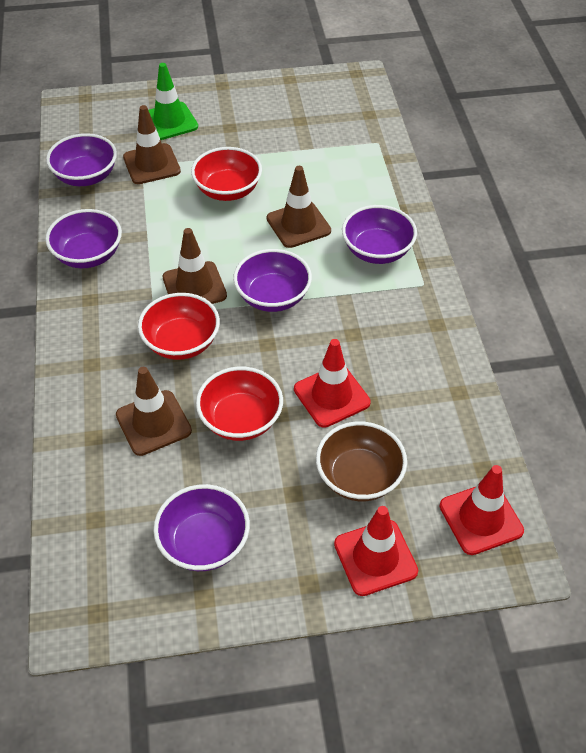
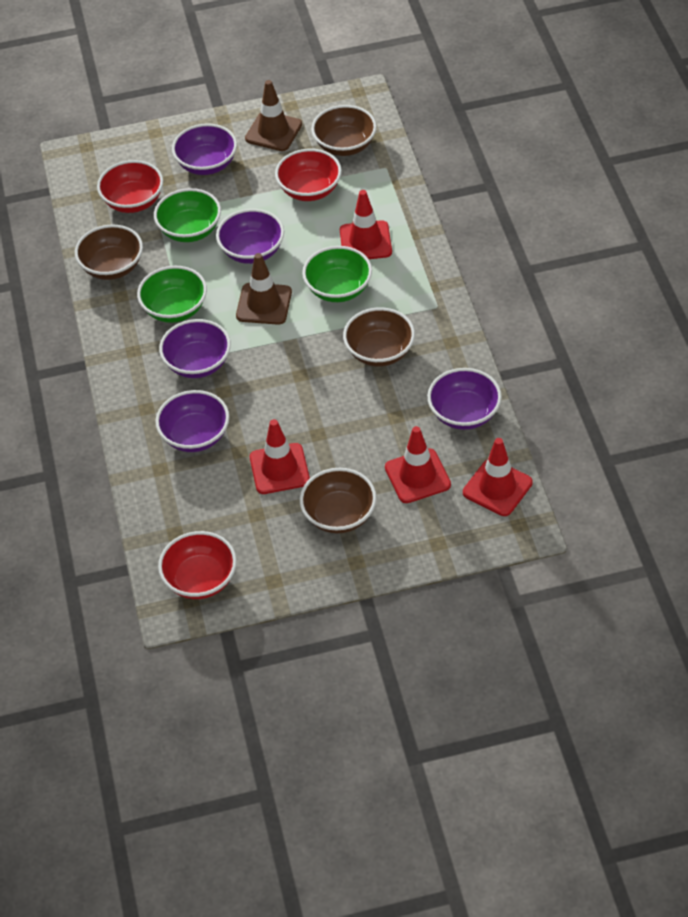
brown bowl: [316,421,407,501] = 1 -> [75,225,143,280] [300,468,377,534] [311,105,377,156] [343,307,415,367] = 4
brown traffic cone: [116,367,192,456] [123,105,181,184] [162,228,227,304] [267,166,331,248] = 4 -> [236,253,292,325] [245,80,302,151] = 2
green bowl: none = 0 -> [137,266,207,323] [154,188,221,242] [302,246,372,302] = 3
green traffic cone: [148,63,198,140] = 1 -> none = 0
red traffic cone: [294,339,371,428] [334,506,418,596] [439,465,524,555] = 3 -> [250,419,310,494] [340,190,392,259] [385,426,451,503] [463,438,533,516] = 4

